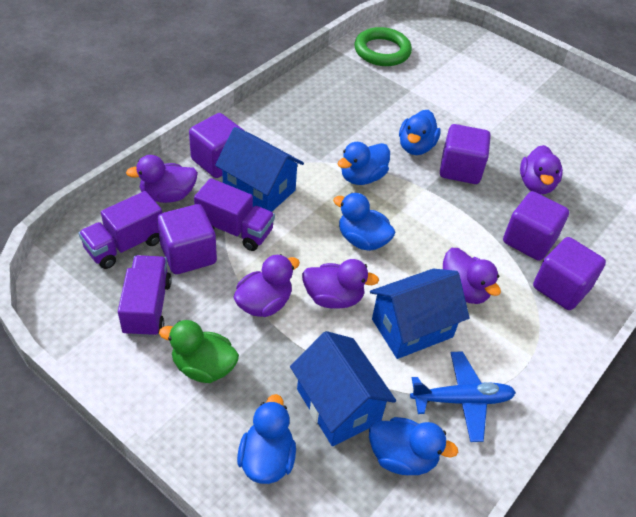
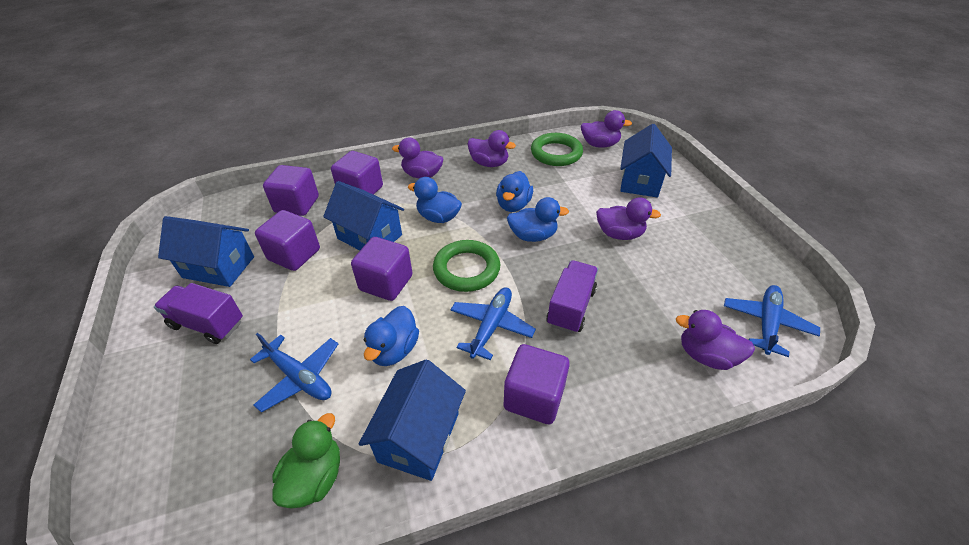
blue duck: [237,394,296,484] [333,193,396,251] [338,142,390,185] [369,417,458,475] [399,110,441,155] = 5 -> [364,306,419,366] [408,177,462,223] [496,171,533,212] [507,197,569,242] = 4
blue house: [215,127,304,212] [290,331,396,446] [370,269,470,359] = 3 -> [158,216,254,287] [323,181,404,250] [359,359,466,481] [620,124,672,197] = 4
blue plane: [410,351,516,442] = 1 -> [250,333,338,413] [450,287,536,360] [724,285,820,357] = 3
green ring: [355,27,412,66] = 1 -> [433,240,500,292] [531,133,583,166] = 2
purple truck: [79,191,162,269] [118,255,172,337] [194,178,275,251] = 3 -> [154,283,243,344] [546,260,598,333] = 2

